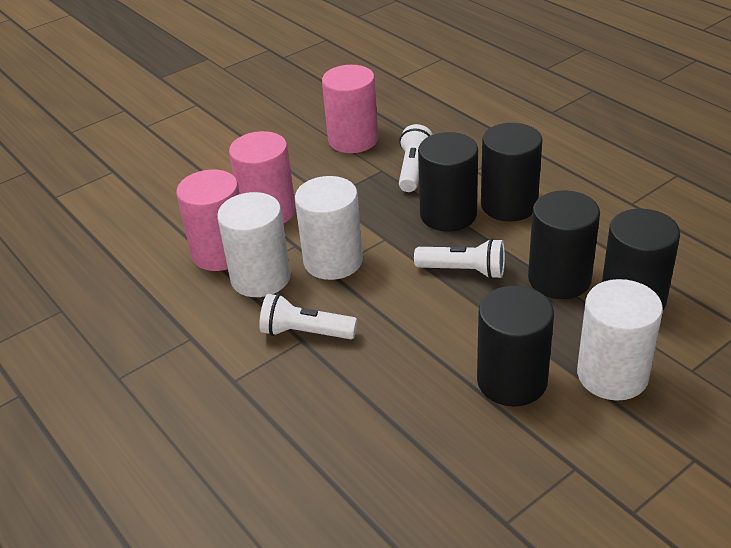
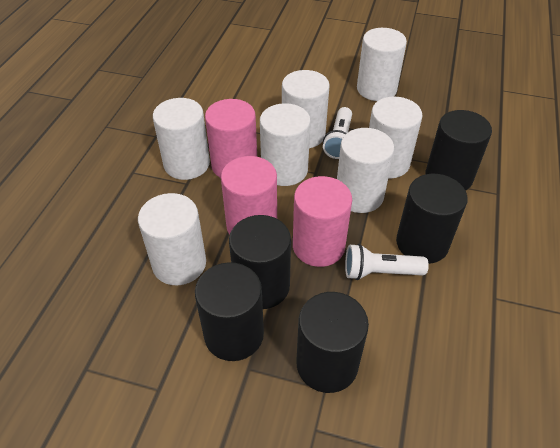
white cylinder: [217,192,291,297] [295,176,363,280] [577,279,663,401] = 3 -> [138,193,206,285] [153,98,210,180] [260,103,311,186] [282,70,330,148] [337,128,394,213] [357,28,407,101] [369,97,423,178] = 7
white flashlight: [259,294,357,339] [399,124,433,192] [414,238,505,279] = 3 -> [323,107,352,159] [345,244,429,280] = 2

